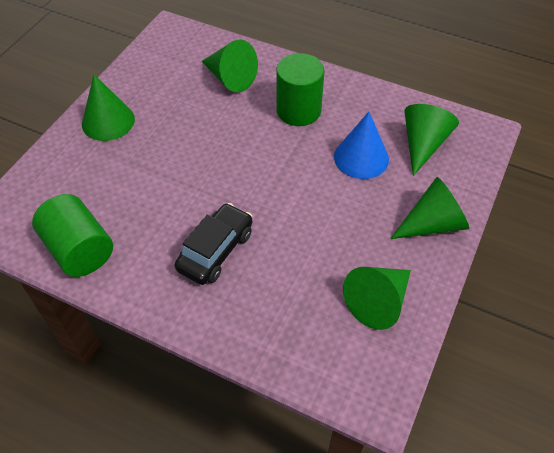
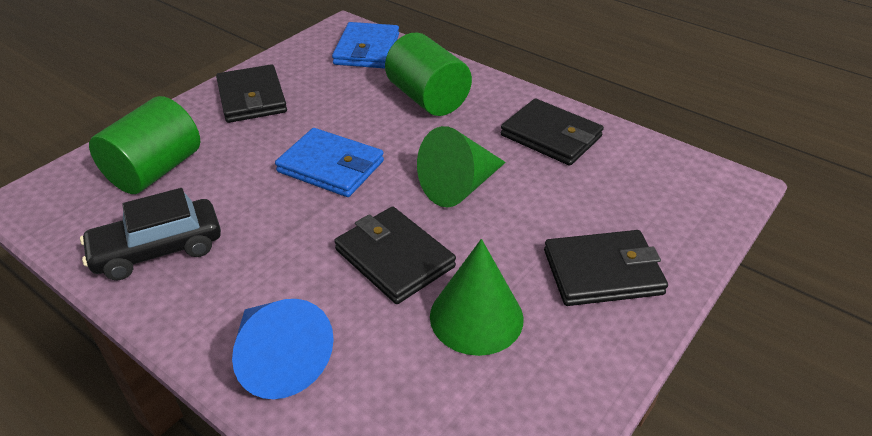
black wallet: none = 0 -> [216,64,287,123] [334,207,456,304] [501,99,604,166] [544,230,668,306] = 4
blue wallet: none = 0 -> [275,128,384,197] [332,22,399,68] = 2
green cone: [82,74,135,141] [201,40,258,92] [343,267,411,330] [390,177,469,239] [404,104,459,176] = 5 -> [417,126,506,208] [430,239,524,356] = 2

